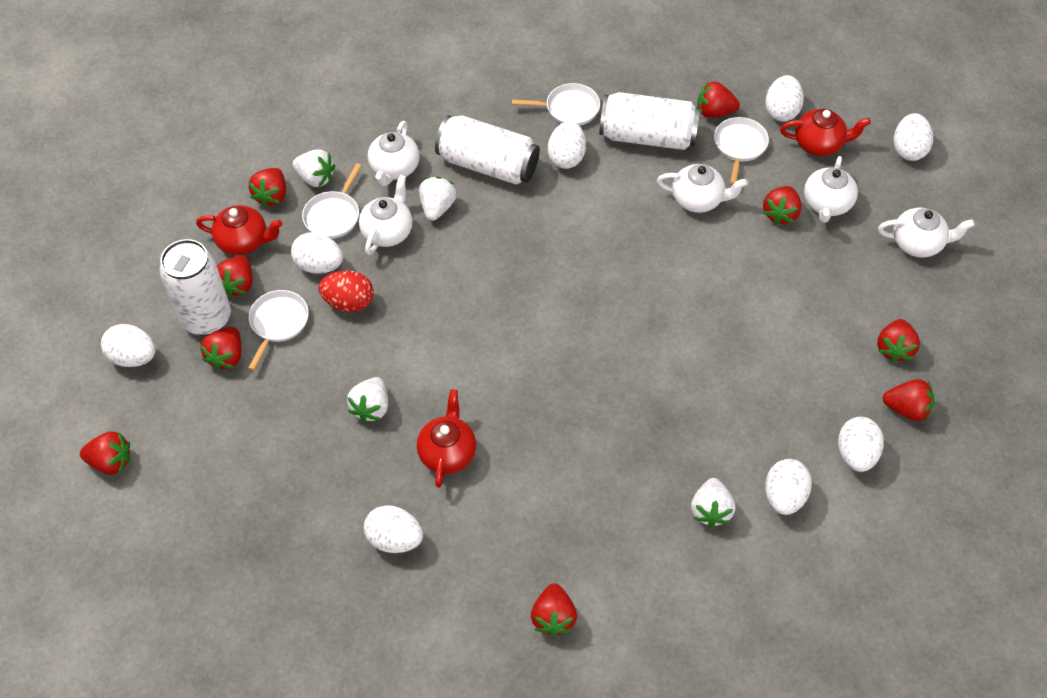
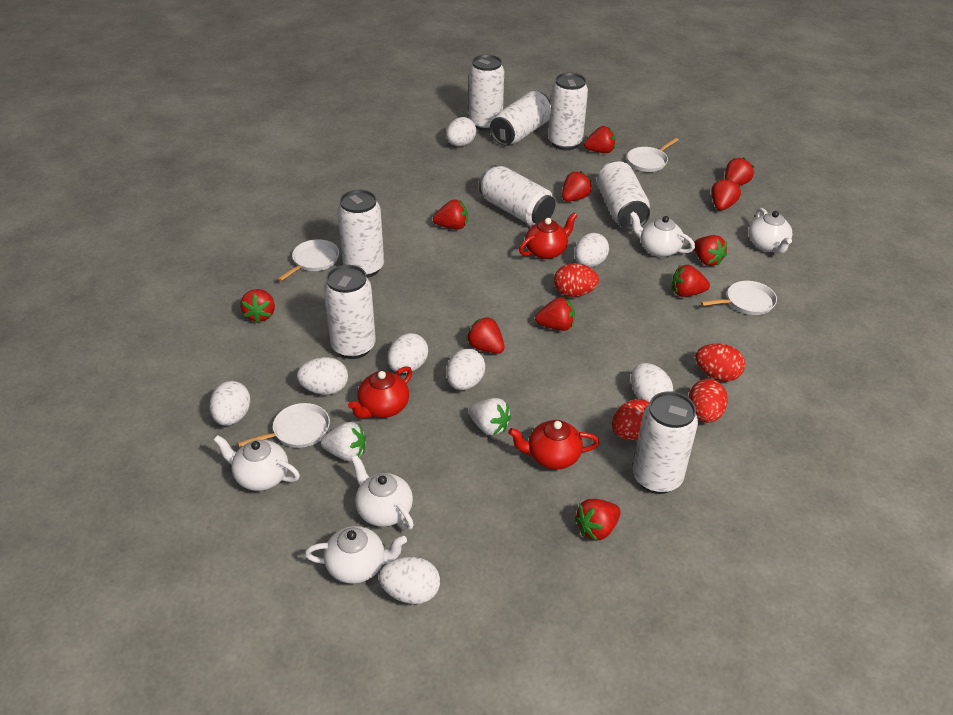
red egg: [319,271,374,312] = 1 -> [554,263,599,297] [612,399,650,440] [688,379,728,423] [695,344,745,382] = 4
red strawberry: [80,432,130,474] [200,327,242,371] [217,256,253,298] [249,168,286,207] [531,583,577,637] [698,81,740,118] [763,186,802,225] [877,319,920,363] [883,379,935,421] = 9 -> [240,289,275,323] [433,199,468,229] [466,317,505,354] [535,297,575,331] [562,171,592,202] [574,499,621,541] [584,126,616,153] [672,265,710,297] [694,235,727,266] [711,178,741,211] [725,158,754,185] = 11
white can: [160,239,231,336] [435,115,540,185] [599,92,700,150] = 3 -> [323,265,376,359] [337,190,384,278] [469,55,504,131] [478,165,556,226] [490,91,551,146] [548,73,588,150] [597,161,650,230] [633,391,698,494] = 8
white strawberry: [293,150,335,187] [347,377,388,422] [419,177,457,221] [691,478,735,527] = 4 -> [321,422,366,461] [468,398,511,436] = 2

